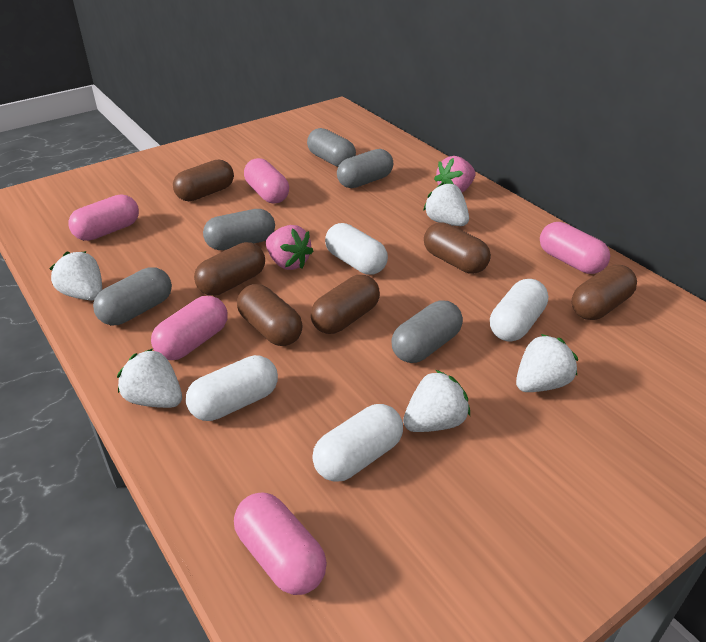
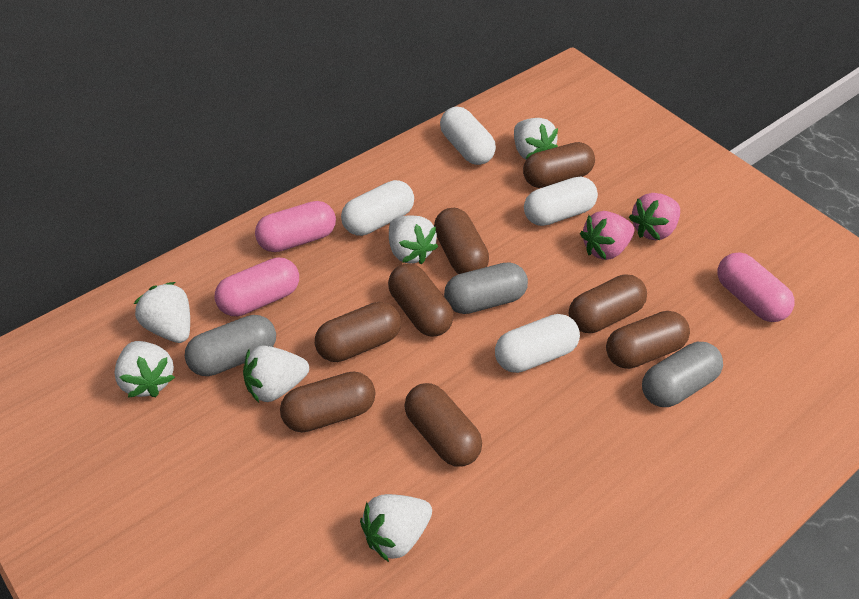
brown capsule: [173,159,234,201] [194,242,265,296] [237,284,303,346] [311,275,380,334] [424,222,491,273] [572,265,637,320] = 6 -> [280,371,376,432] [315,302,401,362] [388,264,454,336] [404,383,482,467] [434,208,489,274] [523,142,595,188] [569,275,647,333] [606,311,690,369] = 8
grey capsule: [93,267,172,325] [203,209,275,250] [307,128,356,167] [337,149,393,188] [391,300,463,363] = 5 -> [185,315,276,376] [444,262,528,314] [642,342,723,407] = 3
pink capsule: [69,194,139,241] [151,296,227,360] [234,492,327,595] [244,158,289,203] [540,222,610,274] = 5 -> [214,258,299,316] [255,201,336,252] [717,252,794,322] = 3
white strawberry: [49,251,102,301] [117,349,182,408] [403,370,470,432] [423,182,469,226] [516,334,578,392] = 5 -> [114,341,175,397] [134,282,190,343] [243,345,309,403] [360,494,432,562] [389,215,438,264] [514,118,558,160] = 6

